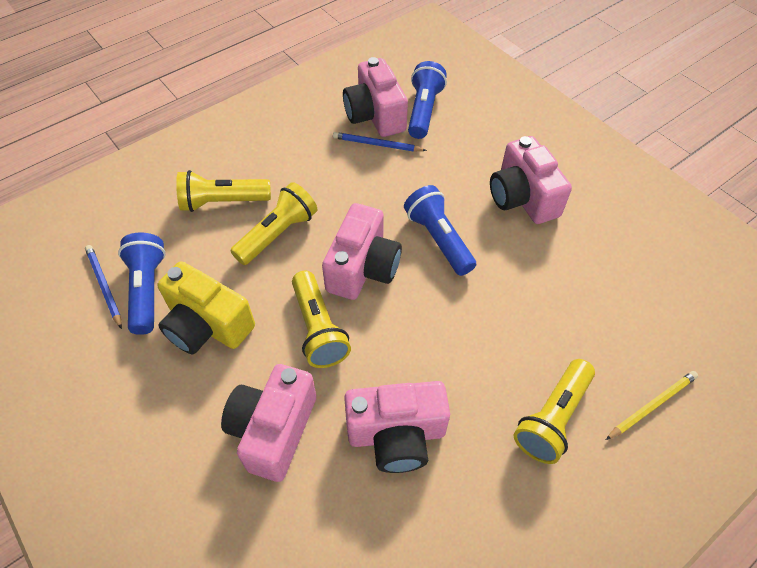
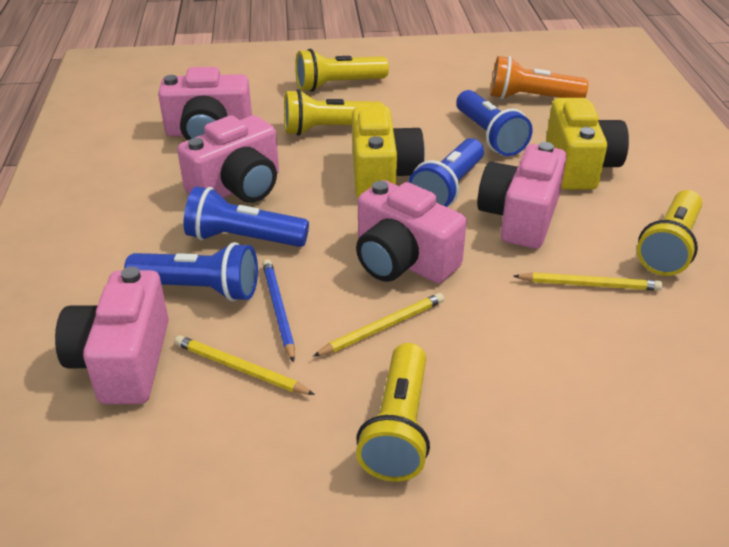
blue flashlight: [118,232,166,335] [404,185,476,276] [408,61,447,139] = 3 -> [124,242,258,302] [184,186,309,247] [408,138,484,207] [456,90,533,156] = 4
blue pencil: [85,245,122,329] [333,132,427,152] = 2 -> [262,259,295,363] = 1
orange flashlight: none = 0 -> [490,56,589,99] = 1
yellow camera: [158,261,255,355] = 1 -> [352,106,425,198] [546,98,629,190] = 2
yellow pencil: [606,371,698,440] = 1 -> [175,335,315,395] [313,293,444,356] [513,272,663,291] = 3

